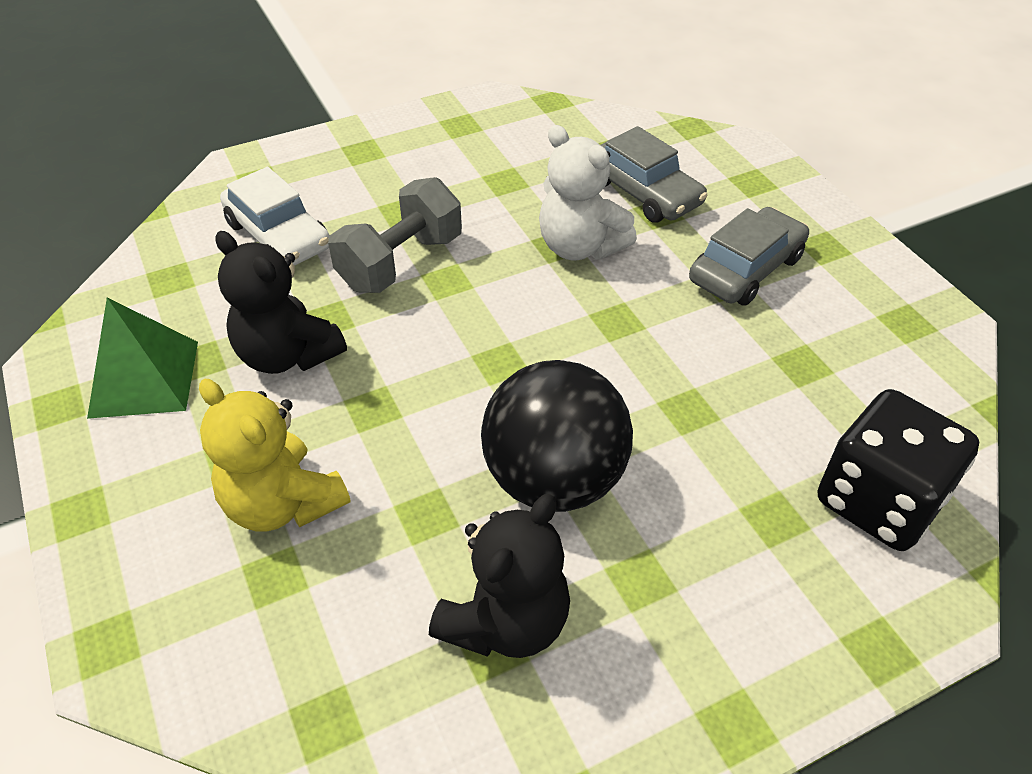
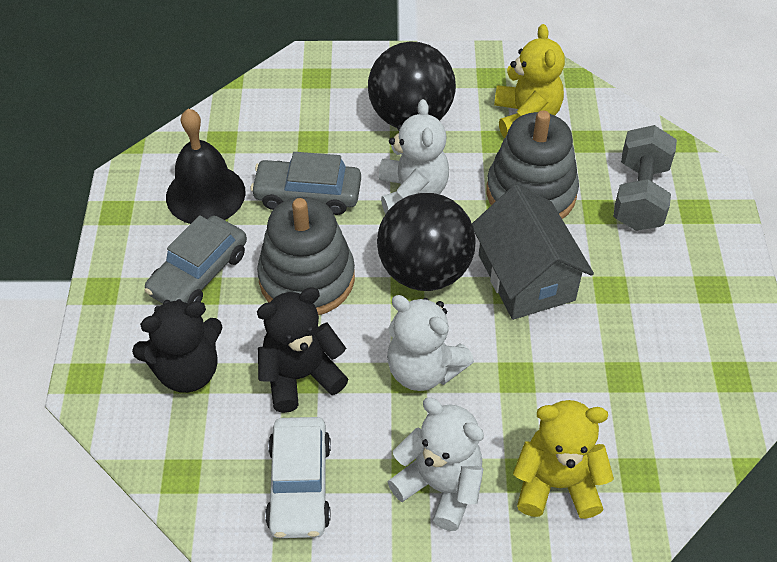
black ball: [481,360,633,512] = 1 -> [368,41,456,128] [377,193,476,291] = 2
black bell: none = 0 -> [166,109,246,224] = 1
black dice: [818,389,979,551] = 1 -> none = 0
green pyramid: [87,298,198,419] = 1 -> none = 0
grey house: none = 0 -> [472,184,594,320] = 1
grey stacking toy: none = 0 -> [257,197,355,315] [486,110,579,219] = 2
white teddy bear: [539,125,637,260] = 1 -> [379,99,449,214] [387,295,474,391] [388,398,484,531] = 3
yellow teddy bear: [199,379,350,532] = 1 -> [494,24,565,138] [513,400,614,519] = 2

